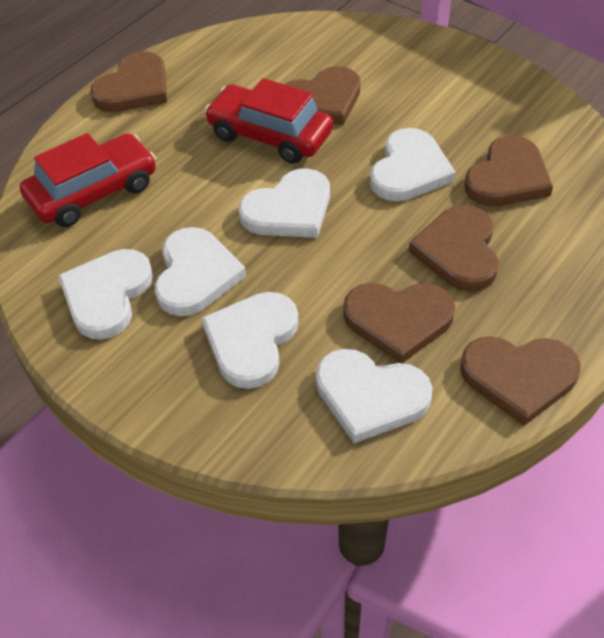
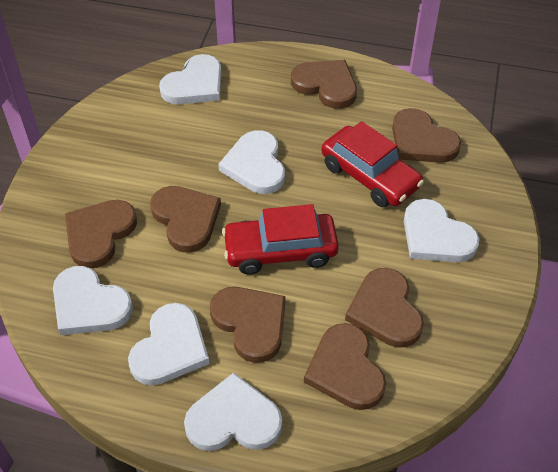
brown heart: [90,51,167,112] [284,66,361,125] [343,283,455,363] [409,205,499,292] [460,336,581,426] [464,135,553,206] = 6 -> [65,200,137,268] [150,186,221,253] [210,287,286,363] [291,60,357,109] [304,323,386,410] [345,268,424,348] [392,108,461,163] = 7

